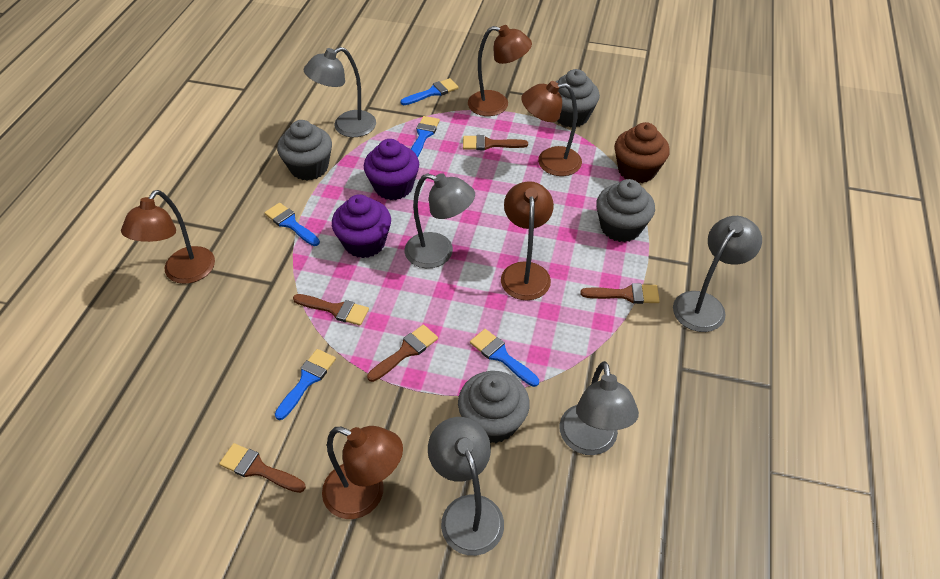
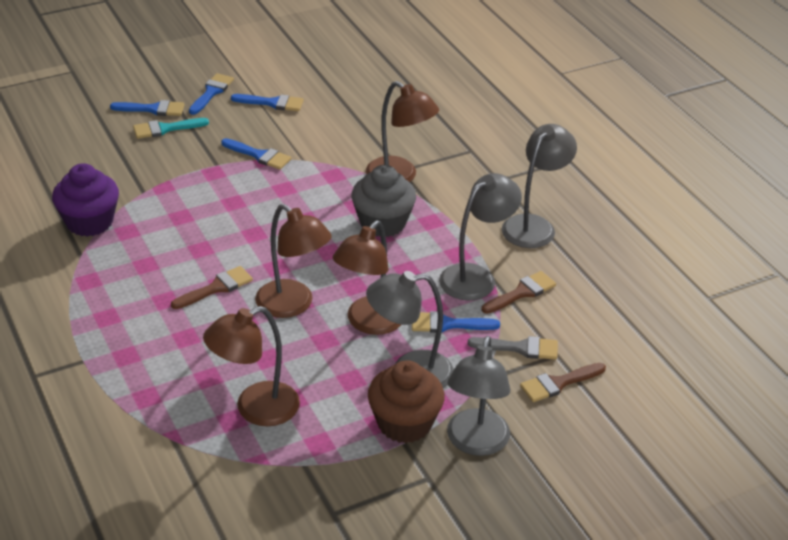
brown brush: [219,443,306,493] [293,294,369,326] [367,325,438,382] [463,135,528,150] [580,283,660,304] = 5 -> [171,266,253,309] [482,271,556,314] [520,363,606,402] = 3
brown lamp: [121,190,215,284] [322,426,403,519] [468,25,532,116] [501,181,554,300] [521,81,582,176] = 5 -> [203,306,300,426] [255,204,332,318] [333,220,401,335] [366,81,439,182] = 4
grey brush: none = 0 -> [467,336,558,360] = 1
grey cupcake: [277,120,332,180] [458,371,530,443] [555,69,600,128] [596,179,655,242] = 4 -> [351,165,416,237] = 1
grey lamp: [303,47,376,137] [405,173,475,268] [428,417,504,556] [559,361,639,455] [673,216,762,332] = 5 -> [366,271,454,388] [439,173,522,300] [447,336,510,456] [502,124,577,248] = 4
purple cupcake: [332,194,391,258] [364,139,419,200] = 2 -> [52,163,119,237] = 1
turquoise brush: none = 0 -> [133,118,209,139] = 1

